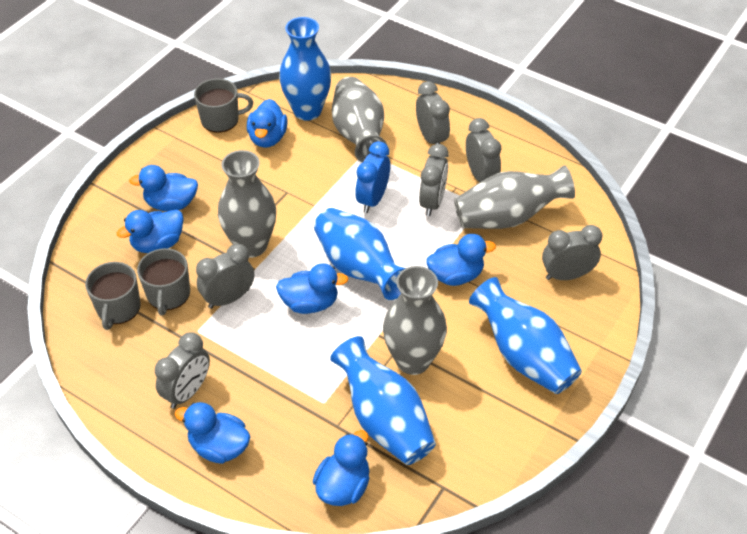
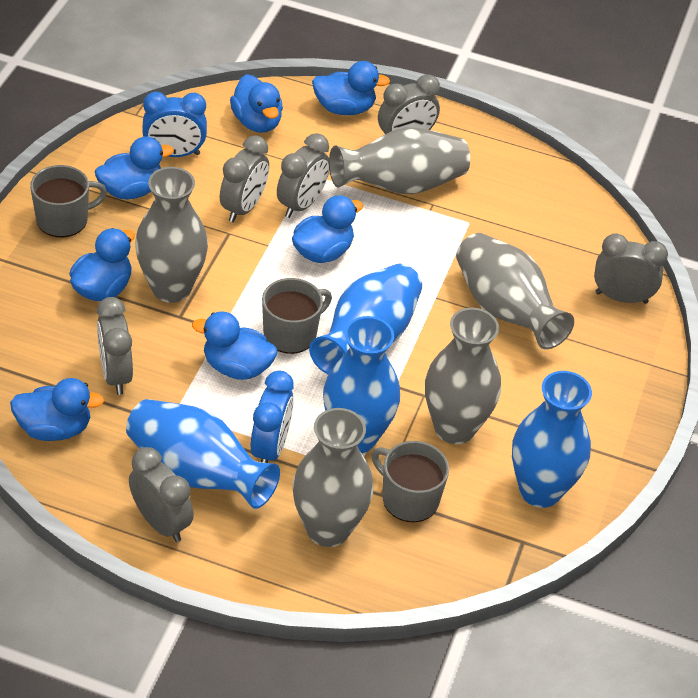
blue clock: [355,141,390,213] = 1 -> [142,92,207,157] [251,370,294,463] = 2
grey vase: [218,150,276,258] [332,77,387,163] [383,266,447,375] [454,165,575,229] = 4 -> [135,167,208,303] [292,408,373,547] [329,127,470,194] [425,308,501,444] [456,233,574,349] = 5

